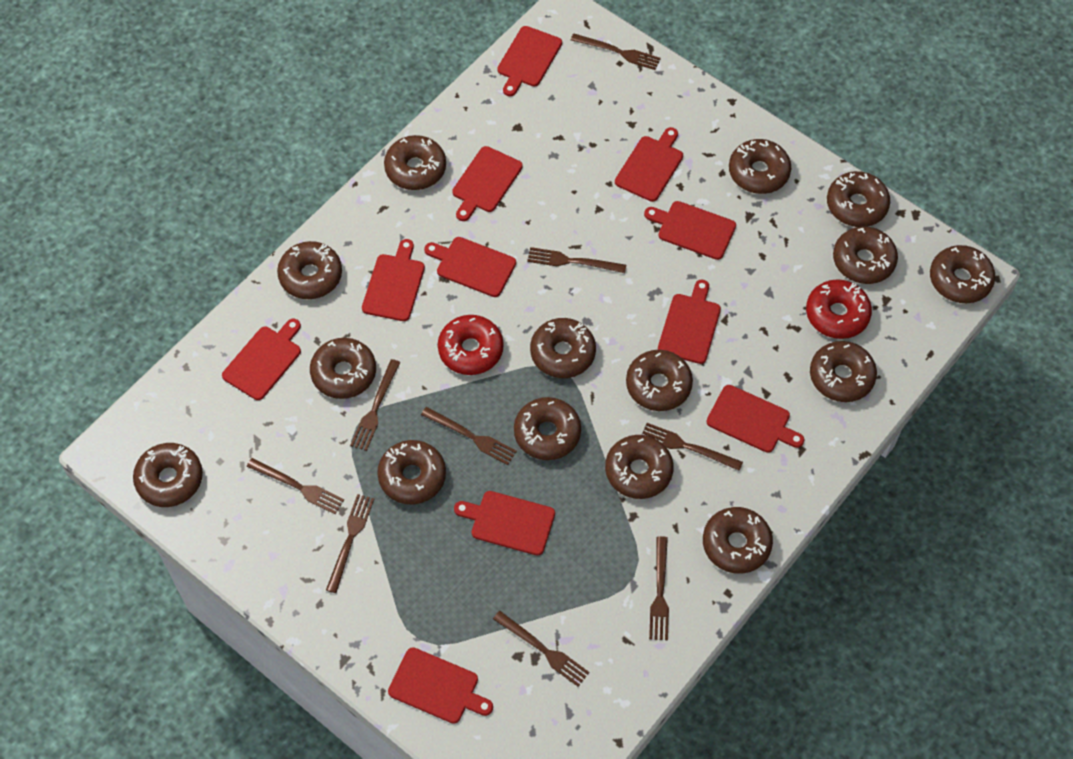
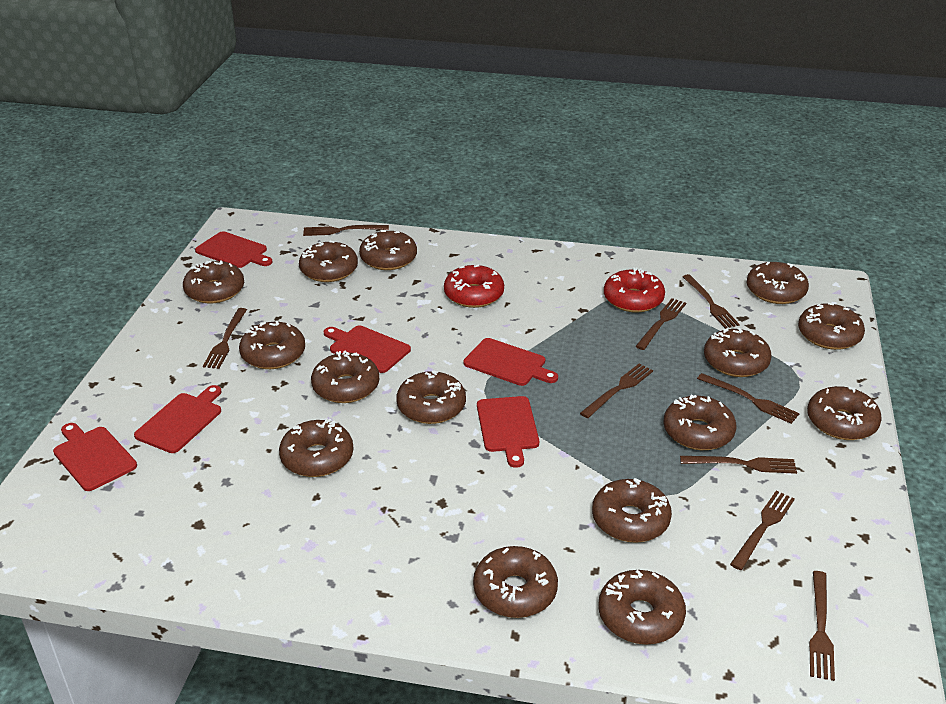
red cutting board: [222,319,301,400] [362,239,425,321] [388,647,493,724] [424,237,516,297] [452,146,523,221] [454,491,555,556] [497,26,562,96] [615,127,683,202] [644,201,736,260] [658,280,721,364] [706,385,804,453] = 11 -> [53,423,137,491] [134,385,221,453] [195,231,273,268] [324,325,411,373] [463,338,558,386] [477,396,539,468] = 6

